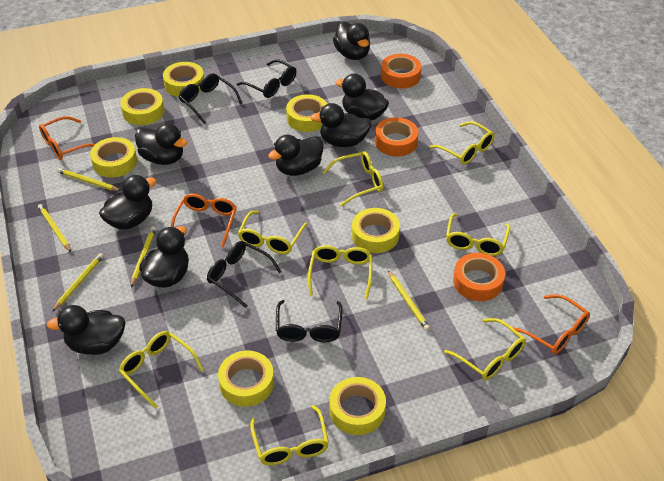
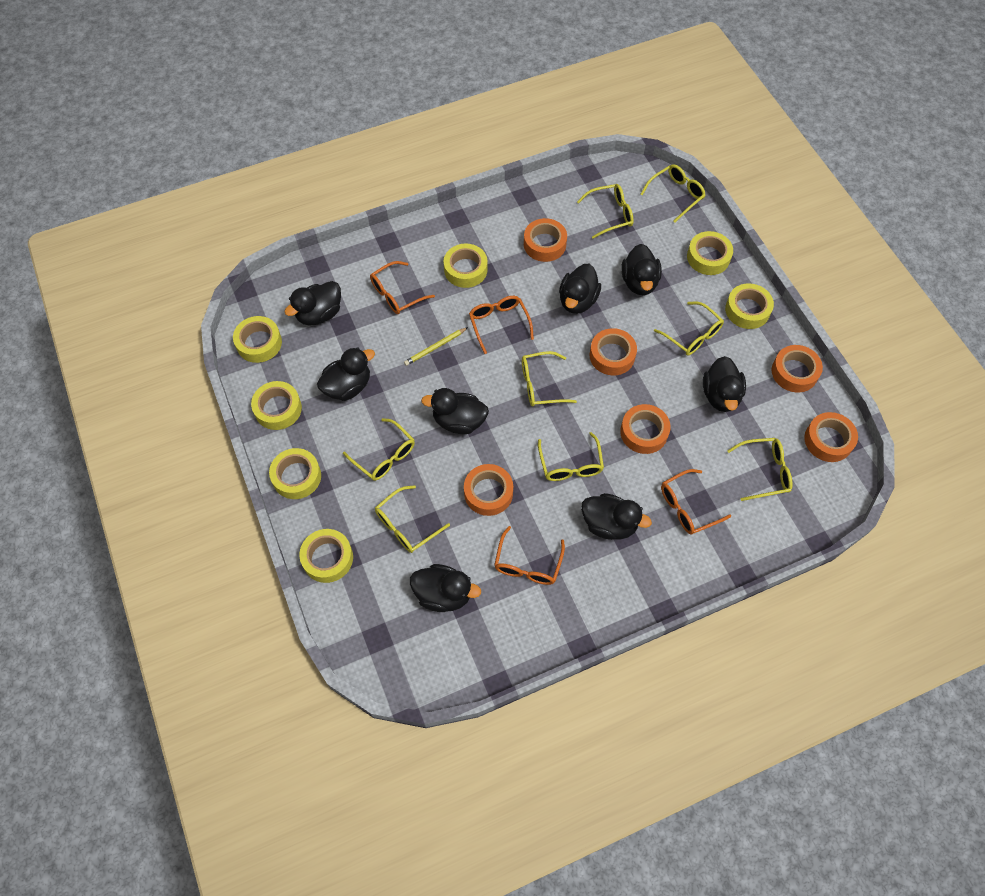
black glasses: [179,73,243,124] [207,241,281,308] [237,59,296,98] [276,300,343,342] = 4 -> none = 0
orange glasses: [39,116,95,160] [171,193,237,248] [512,294,590,354] = 3 -> [370,261,435,314] [469,296,534,354] [494,526,565,585] [661,469,731,535] = 4
orange tape: [375,117,419,156] [381,54,421,89] [453,253,505,301] = 3 -> [464,464,513,516] [524,218,567,262] [590,328,637,375] [620,404,671,454] [772,345,823,393] [804,412,858,462] = 6
yellow pencil: [38,204,71,252] [52,253,104,312] [57,168,121,191] [131,227,156,287] [388,270,430,331] = 5 -> [404,327,468,366] = 1

